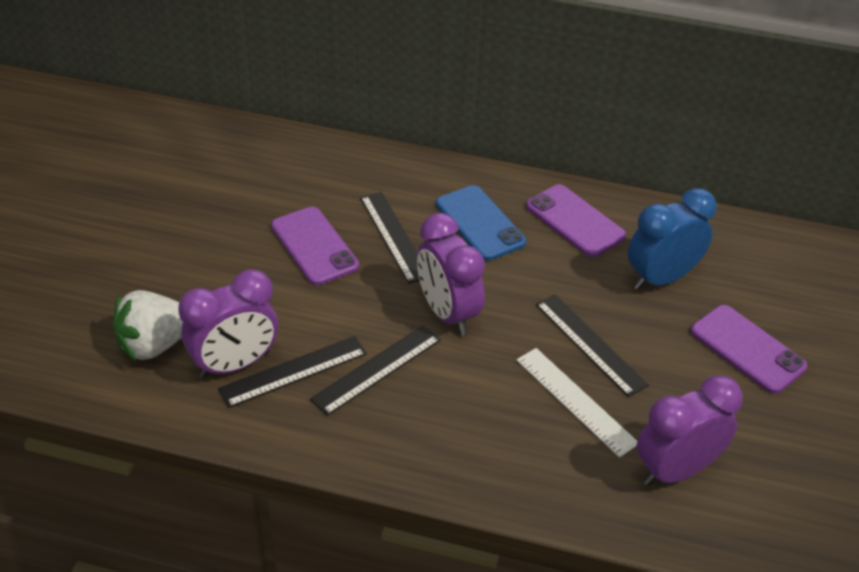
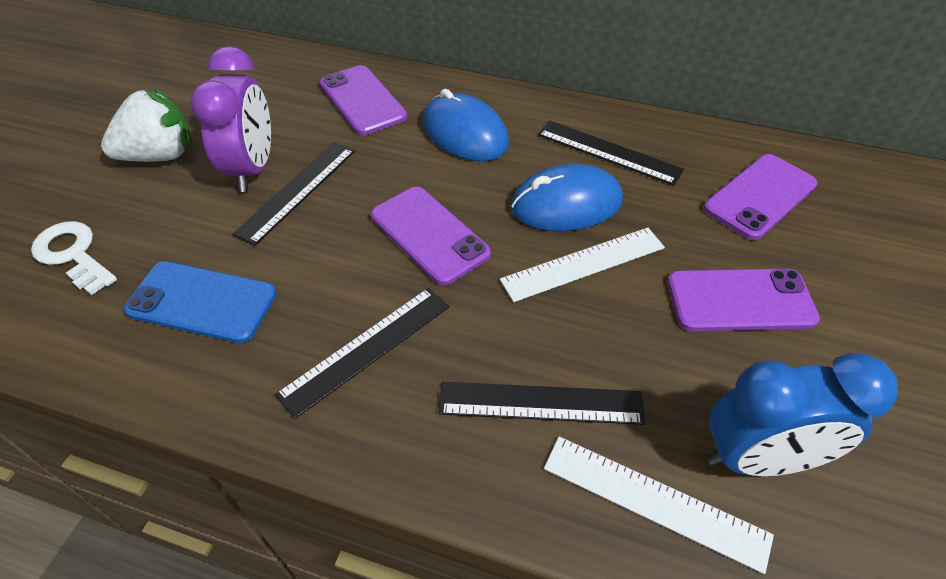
blue mouse: none = 0 -> [423,89,509,161] [511,164,623,231] = 2
purple clock: [178,269,278,378] [417,213,485,335] [637,375,743,486] = 3 -> [190,46,271,192] = 1
purple phone: [271,207,359,285] [526,184,626,257] [691,305,807,394] = 3 -> [320,65,407,135] [371,187,491,285] [668,269,820,331] [704,154,818,240] = 4
white key: none = 0 -> [31,221,117,295] = 1
white ruler: [516,348,637,458] = 1 -> [500,228,665,302] [544,437,774,574] = 2

